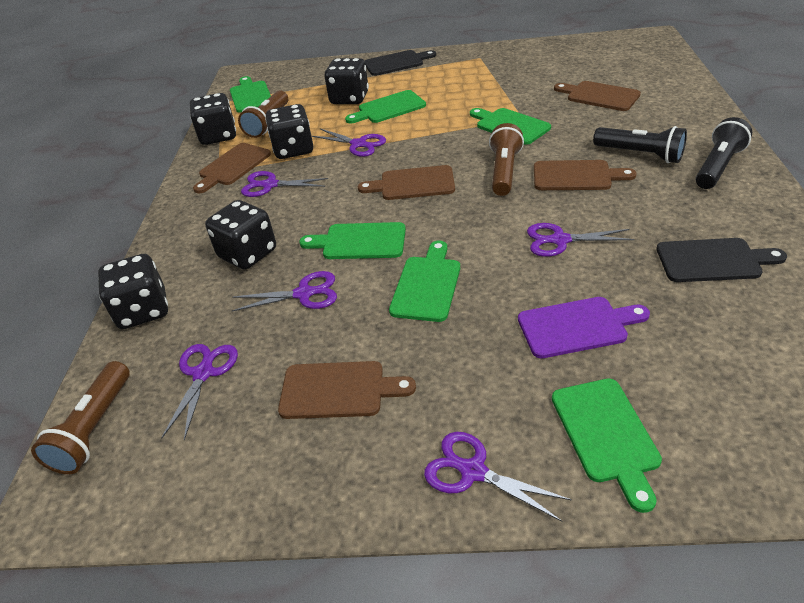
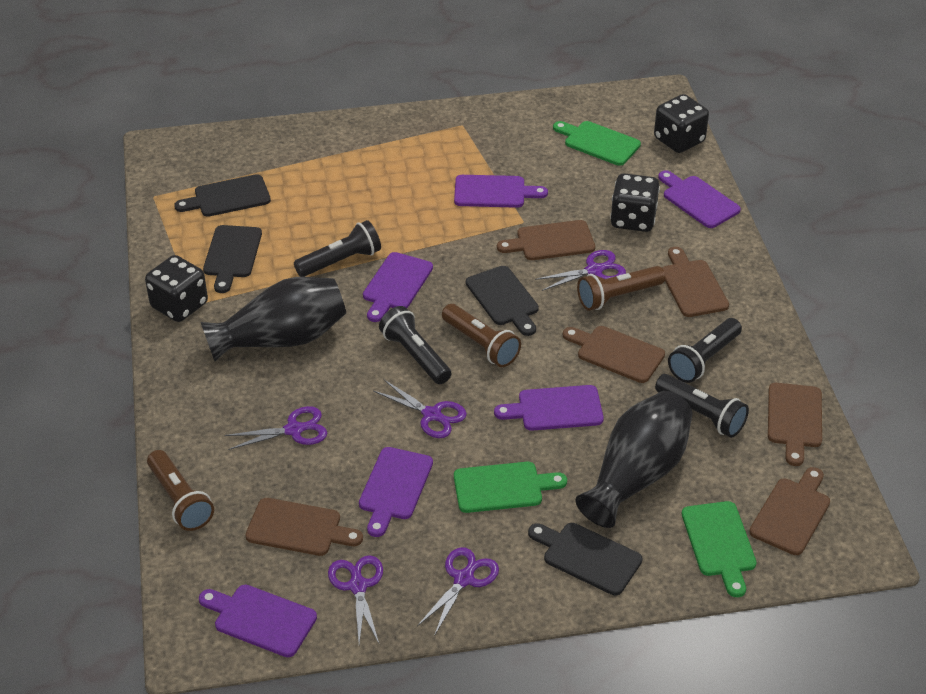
black cutting board: [365,50,436,76] [656,238,787,282] = 2 -> [174,174,271,217] [203,225,262,293] [466,266,539,336] [528,523,642,595] = 4
black dice: [98,254,168,329] [190,93,236,145] [205,200,276,270] [265,104,313,159] [324,58,369,104] = 5 -> [145,255,208,322] [610,173,660,232] [654,94,709,153] = 3
black flashlight: [593,126,687,163] [696,117,752,189] = 2 -> [294,220,381,277] [379,306,452,384] [655,374,749,438] [668,318,742,383] = 4
black vase: none = 0 -> [201,277,346,362] [575,391,693,528] = 2
brown cutting board: [193,143,271,193] [278,361,416,419] [358,165,455,200] [534,160,636,190] [554,81,641,111] = 5 -> [245,498,363,556] [497,220,595,260] [563,326,665,383] [662,247,729,317] [749,467,830,555] [768,383,822,466] = 6
green cutting board: [230,76,271,113] [299,222,406,259] [345,90,426,123] [389,241,460,322] [470,108,551,145] [552,378,662,513] = 6 -> [454,462,567,513] [553,121,641,166] [682,501,756,597] = 3
purple cutting board: [518,297,650,358] = 1 -> [199,584,317,657] [359,447,433,537] [363,252,433,322] [454,175,548,208] [494,385,604,431] [658,170,741,228] = 6
purple scissors: [161,344,238,440] [232,271,337,311] [241,171,328,197] [312,128,386,157] [424,432,572,522] [527,223,634,257] = 6 -> [225,406,327,450] [328,555,383,644] [373,380,467,438] [417,547,499,636] [535,250,626,291] = 5

